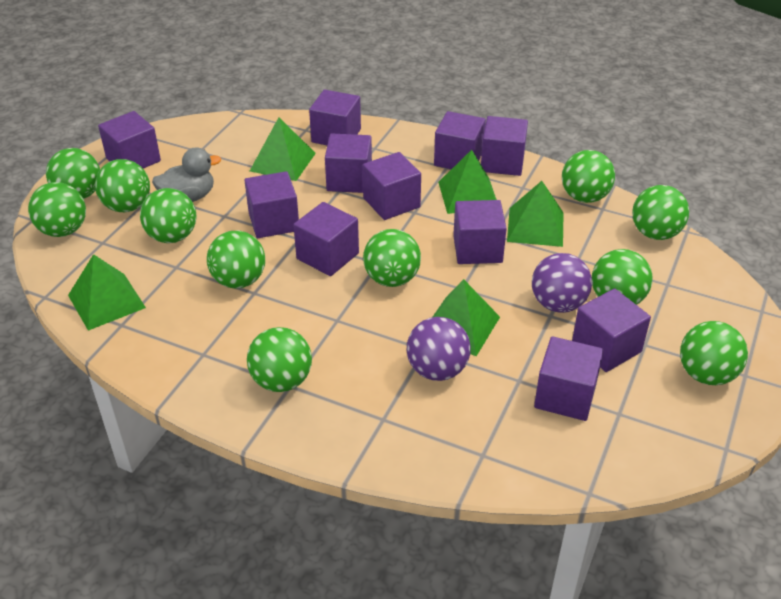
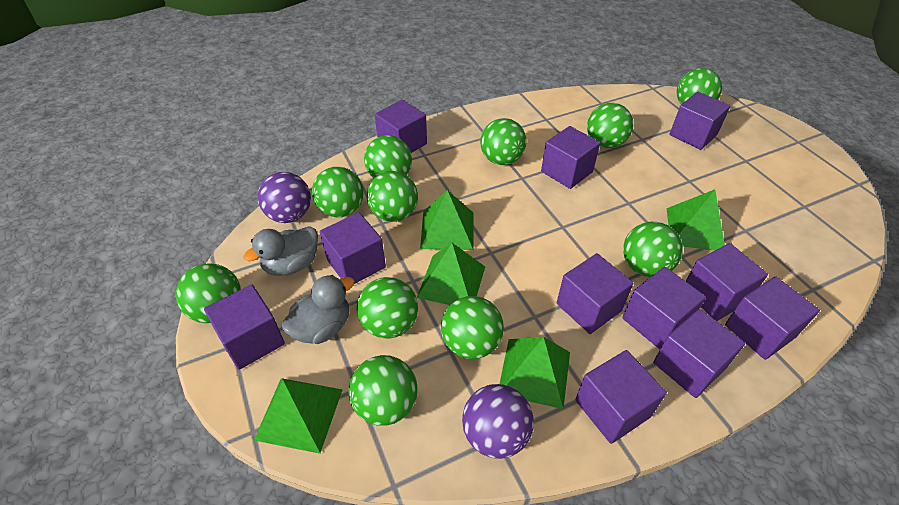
grey duck: [152,147,221,202] = 1 -> [243,226,318,276] [282,275,355,344] = 2

